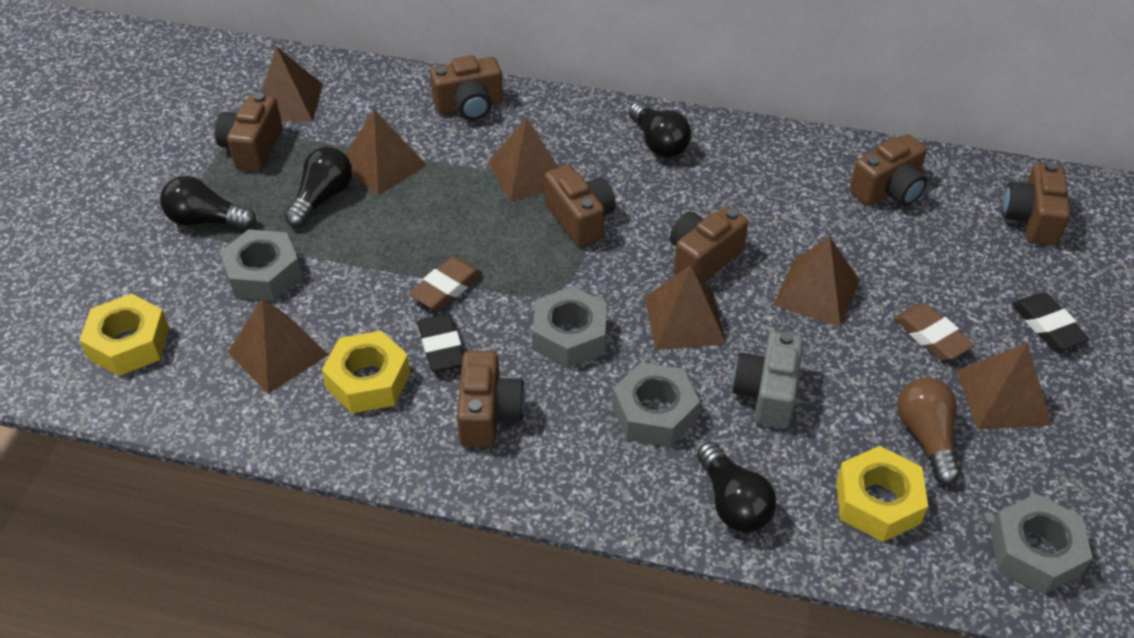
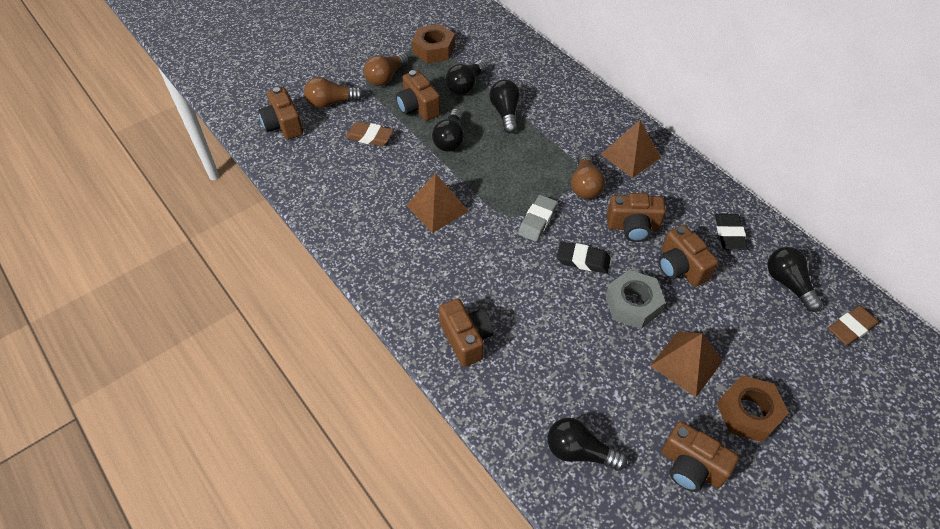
black light bulb: [160,176,256,230] [285,147,352,227] [629,102,691,158] [697,442,777,532] = 4 -> [432,109,464,152] [446,60,487,95] [489,80,520,133] [548,418,627,471] [767,247,823,312] = 5
brown camera: [215,93,282,171] [430,55,503,120] [457,351,525,447] [545,165,616,247] [670,206,748,281] [850,134,927,206] [1002,162,1070,246] = 7 -> [258,87,303,140] [396,70,441,121] [439,298,494,367] [607,193,666,242] [658,225,718,287] [661,421,739,492] = 6
brown light bulb: [897,378,961,485] = 1 -> [304,77,364,108] [364,52,409,86] [571,152,605,199] = 3
brown nut: none = 0 -> [412,24,455,63] [717,375,789,442] = 2
brown pyramid: [228,298,328,394] [262,46,323,122] [345,109,426,196] [488,117,559,202] [645,265,726,350] [773,237,860,327] [957,343,1052,429] = 7 -> [406,173,469,233] [601,120,661,178] [650,331,723,397] = 3
grey camera: [732,331,803,429] = 1 -> none = 0
grey eraser: none = 0 -> [518,195,558,242] = 1
grey nut: [220,229,302,301] [532,286,607,368] [612,362,700,447] [990,494,1093,594] = 4 -> [606,270,666,329] = 1
yellow nut: [79,294,169,376] [322,331,410,413] [836,446,928,542] = 3 -> none = 0

